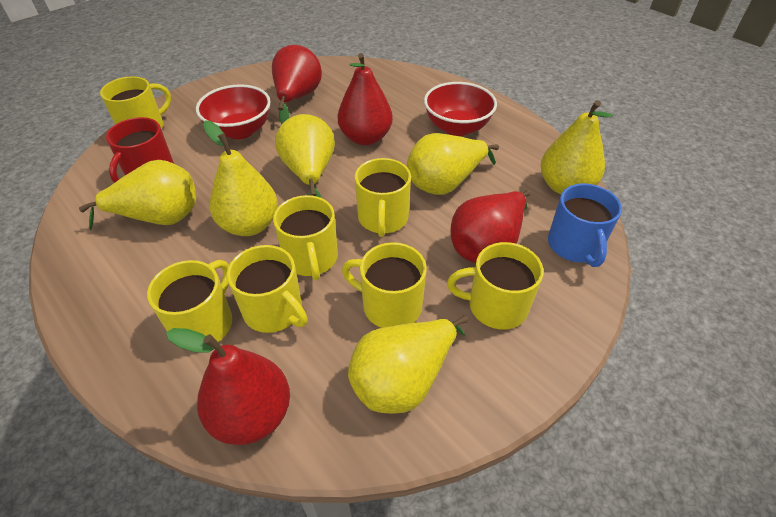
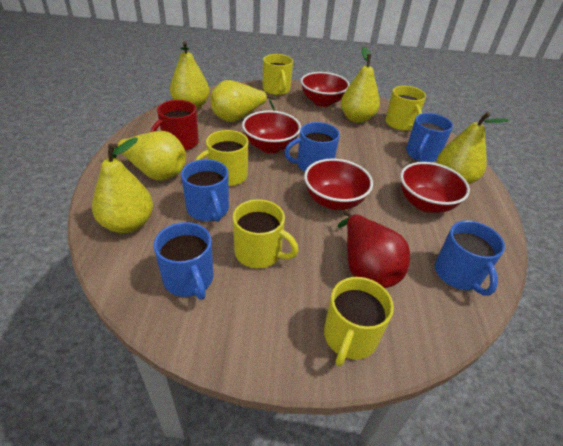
blue mug: [548,184,622,267] = 1 -> [154,222,214,300] [181,159,229,222] [284,122,340,172] [406,113,453,162] [435,220,505,296] = 5
red bowl: [196,84,271,139] [424,82,497,136] = 2 -> [242,110,301,153] [301,72,350,107] [304,158,373,210] [400,162,470,213] = 4
red pear: [166,328,290,445] [272,45,322,124] [337,53,393,145] [451,190,530,263] = 4 -> [337,210,410,288] = 1
yellow mug: [100,76,171,129] [147,260,232,342] [227,245,308,333] [273,195,338,281] [342,242,427,328] [355,158,411,237] [447,242,544,330] = 7 -> [195,130,249,186] [233,199,299,268] [263,54,293,95] [324,277,394,367] [385,86,426,131] = 5

